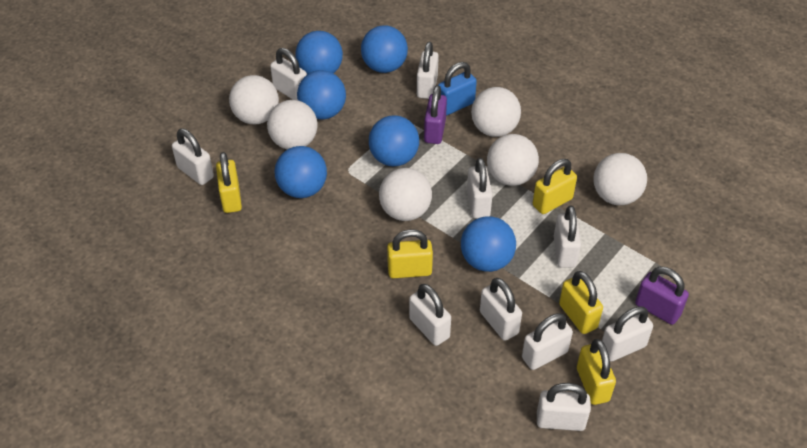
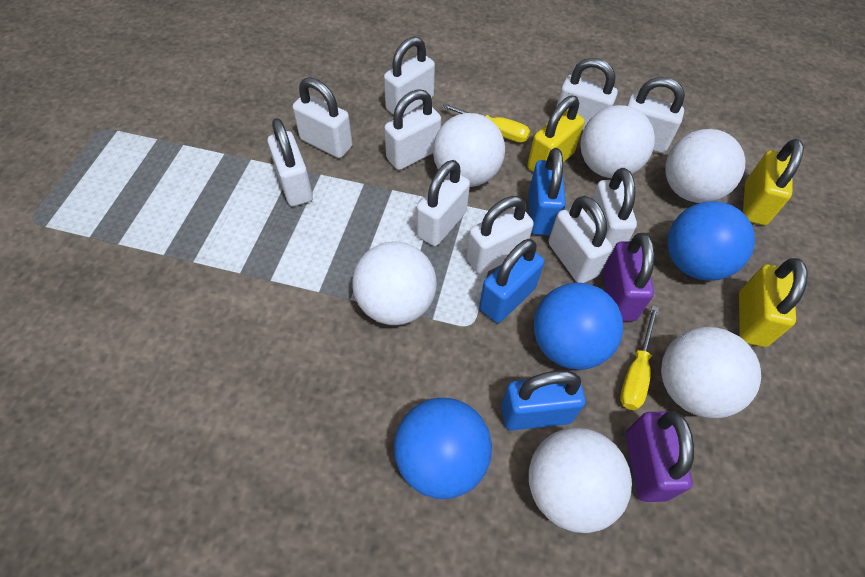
blue ball: [275,146,327,198] [296,31,343,75] [297,70,346,120] [361,25,408,73] [369,115,419,166] [461,216,516,272] = 6 -> [394,398,492,499] [534,283,623,370] [668,201,755,281] = 3
blue padlock: [438,62,477,116] = 1 -> [479,239,544,323] [501,370,586,431] [528,148,566,236] = 3
yellow padlock: [216,152,242,213] [387,229,433,278] [533,159,577,214] [559,271,603,334] [577,339,616,405] = 5 -> [527,96,585,172] [739,258,808,347] [743,139,804,225] = 3
yellow screwdriver: none = 0 -> [442,103,530,143] [620,305,659,411] = 2

